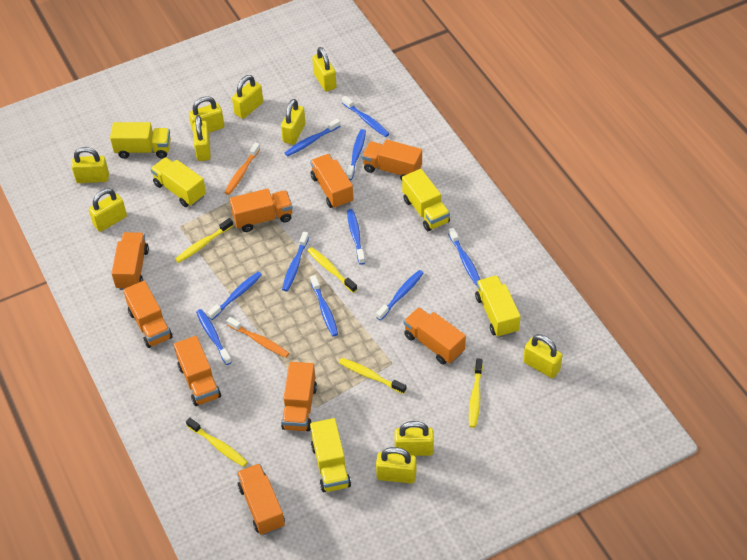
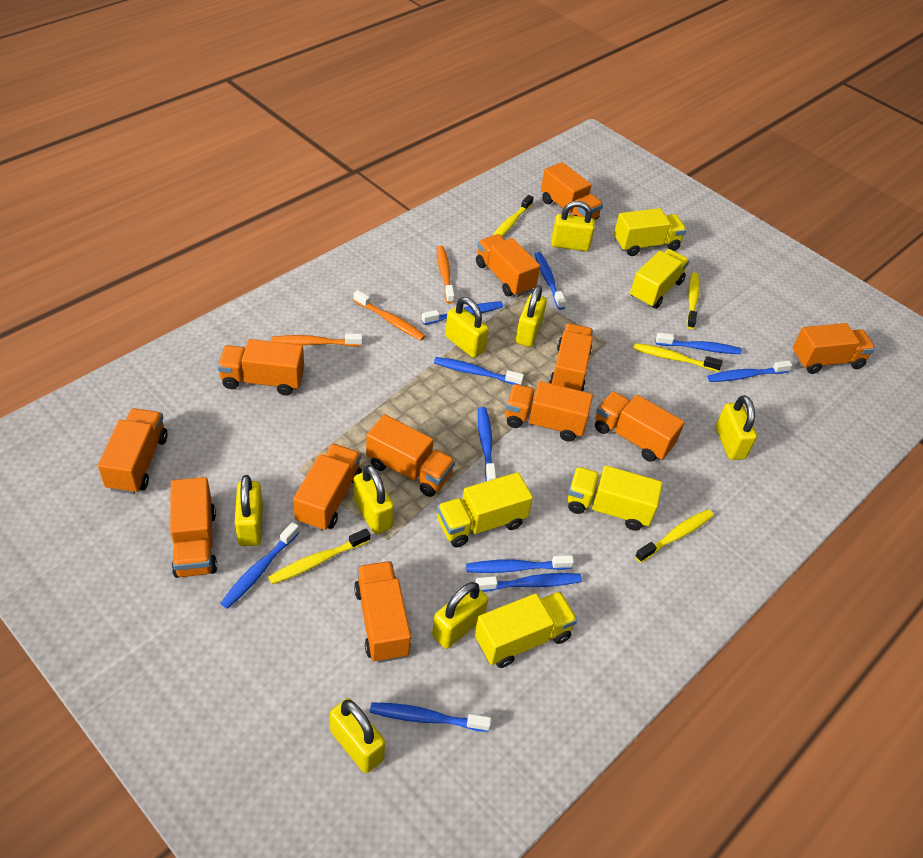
orange toothbrush: [224,143,260,195] [227,317,289,358] = 2 -> [271,333,363,347] [353,290,425,341] [437,245,454,304] = 3
orange truck: [111,232,149,290] [123,281,173,348] [174,336,221,406] [230,188,293,232] [237,463,285,535] [281,362,317,431] [310,154,354,209] [362,140,422,180] [404,307,466,365] = 9 -> [98,408,168,494] [170,477,217,578] [217,339,304,396] [293,443,362,531] [354,561,411,663] [366,414,455,497] [476,234,540,297] [505,381,593,441] [541,162,603,220] [549,323,593,391] [595,391,685,462] [793,323,875,374] = 12
yellow padlock: [71,147,109,183] [89,189,127,232] [189,96,224,133] [193,115,211,161] [232,75,263,119] [281,99,305,145] [312,47,336,92] [376,447,416,484] [394,421,434,456] [523,334,563,378] = 10 -> [235,475,263,546] [330,698,385,773] [353,465,394,534] [432,582,488,649] [445,297,489,358] [516,285,547,347] [551,201,595,251] [716,395,757,460] = 8

